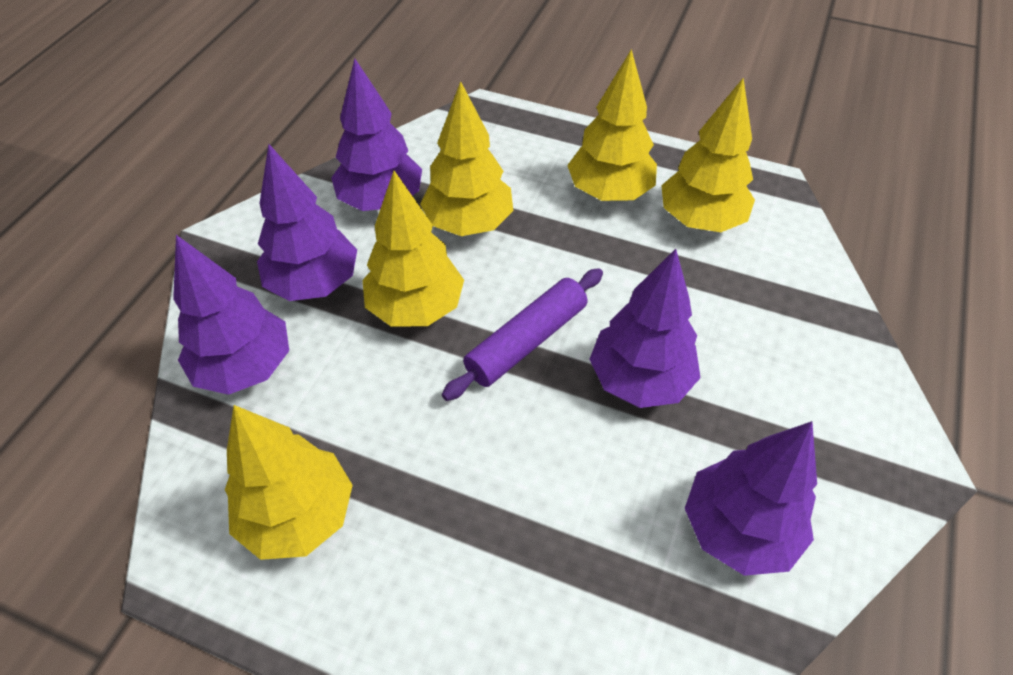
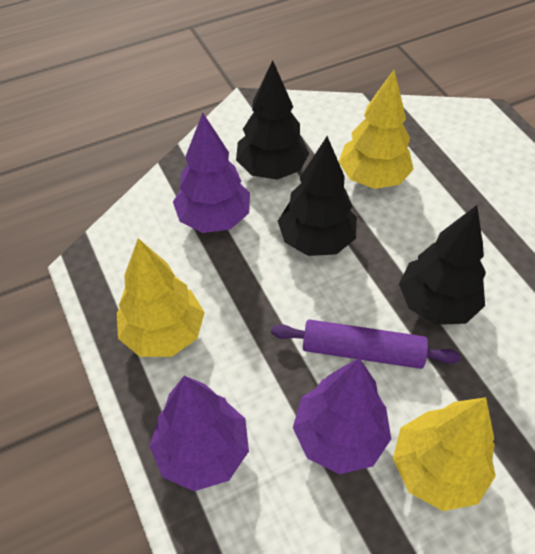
black tree: none = 0 -> [236,60,309,180] [278,136,357,256] [399,205,486,325] = 3
purple tree: [173,235,289,395] [257,144,357,301] [331,58,422,211] [590,249,701,408] [685,421,817,576] = 5 -> [149,376,249,491] [173,113,250,233] [293,358,391,474] = 3
yellow tree: [225,405,353,560] [363,171,464,326] [420,81,513,236] [567,49,657,201] [661,78,755,232] = 5 -> [117,238,205,357] [339,70,414,189] [393,397,496,511] = 3

